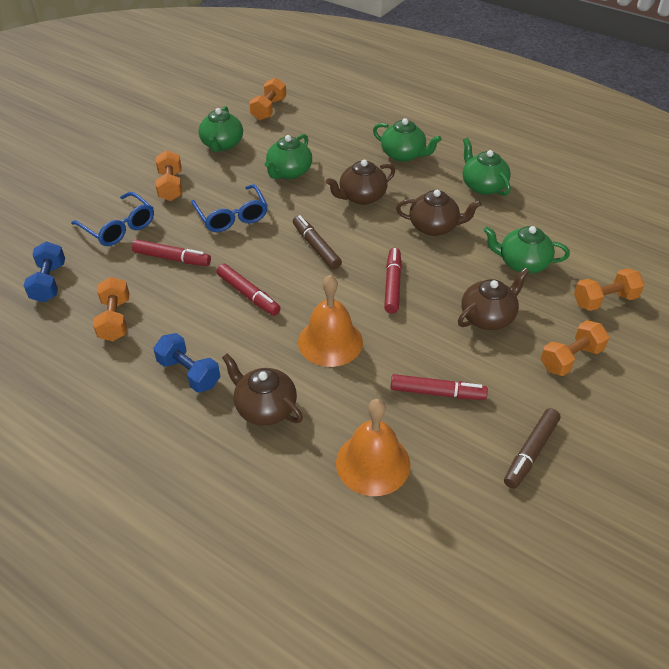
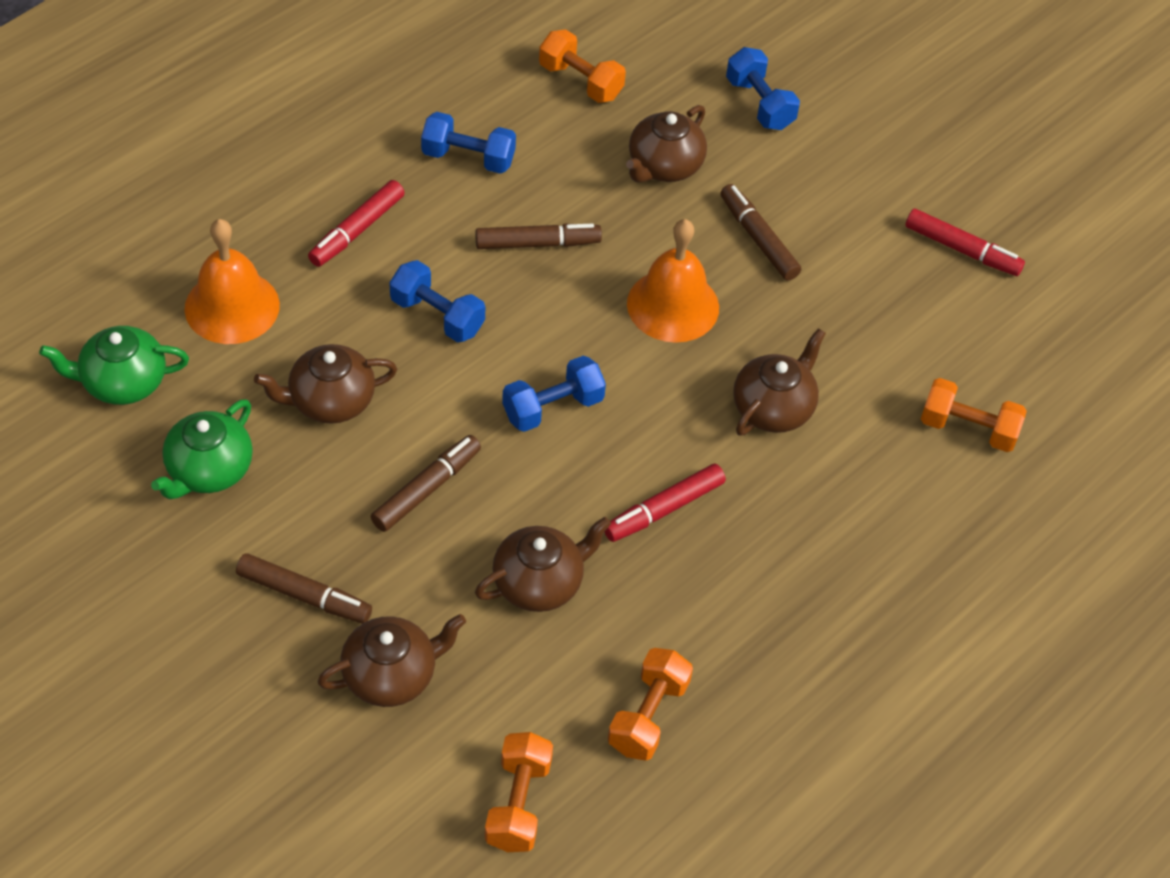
blue dumbbell: [23,241,65,302] [154,333,220,393] = 2 -> [389,260,485,342] [421,112,516,174] [502,356,606,432] [726,47,800,130] = 4
blue glasses: [71,192,154,246] [191,184,268,232] = 2 -> none = 0
brown marker: [293,215,342,270] [504,408,561,489] = 2 -> [236,553,372,624] [371,435,481,532] [475,223,602,249] [720,184,801,281] = 4
brown teapot: [222,354,303,425] [326,160,395,205] [396,190,481,236] [458,268,529,330] = 4 -> [254,344,397,424] [317,614,466,707] [475,517,611,612] [626,105,707,183] [733,328,826,436] = 5
green teapot: [198,106,243,152] [265,134,312,179] [373,118,442,162] [463,138,511,196] [483,226,570,274] = 5 -> [39,326,189,405] [151,399,253,499] = 2
orange dumbbell: [93,277,129,341] [155,150,182,201] [249,78,286,121] [541,320,609,376] [574,268,644,311] = 5 -> [485,732,553,852] [539,29,626,103] [608,648,693,761] [921,378,1027,452] = 4
red marker: [132,239,211,266] [217,264,281,316] [384,248,402,313] [391,374,488,400] = 4 -> [308,180,405,267] [605,464,726,542] [905,209,1025,276] = 3

